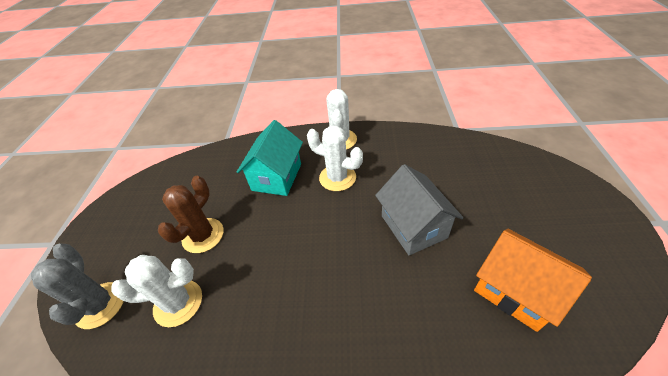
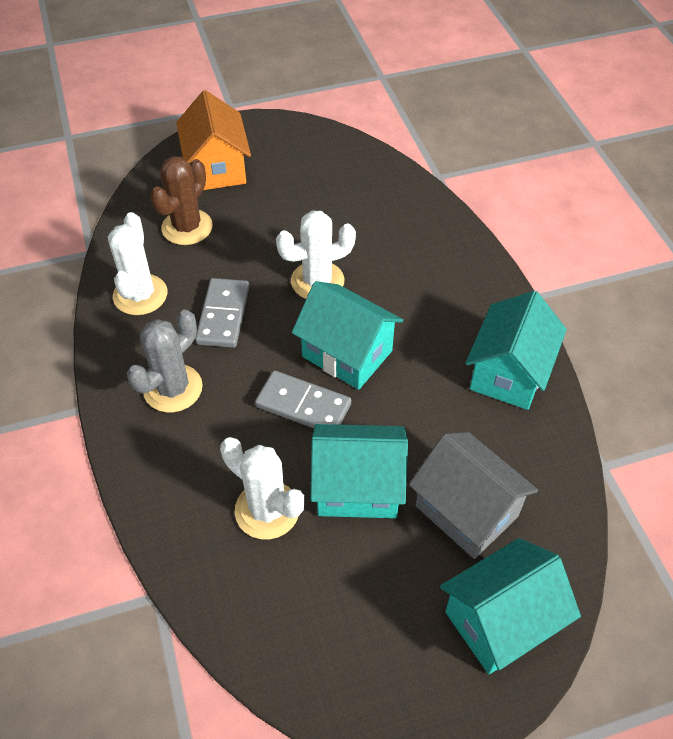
grey domino: none = 0 -> [195,278,249,348] [255,370,351,428] = 2
turquoise house: [237,120,303,196] = 1 -> [292,281,403,390] [311,424,408,518] [440,538,581,674] [465,291,567,410] = 4

